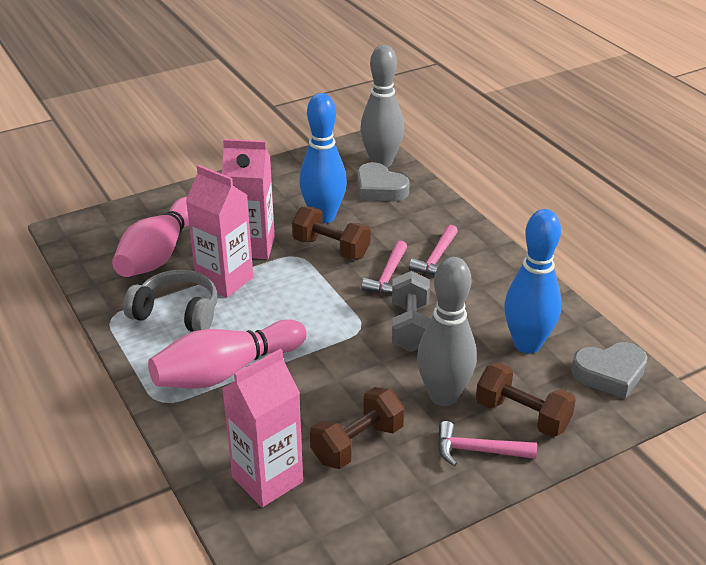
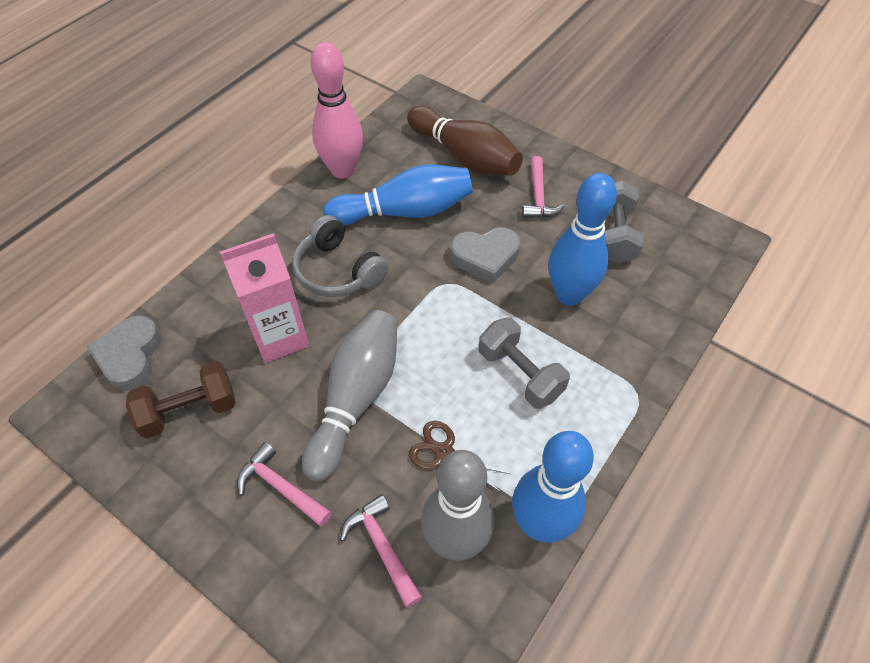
blue bowling pin: [299,93,347,223] [504,209,562,354] = 2 -> [323,164,473,225] [512,431,594,543] [549,173,617,306] = 3
brown bowling pin: none = 0 -> [407,106,523,176] = 1
brown dumbbell: [292,206,371,260] [310,387,405,469] [476,362,576,437] = 3 -> [126,361,236,439] = 1
brown scissors: none = 0 -> [409,421,510,493] = 1
grey dumbbell: [392,271,431,352] = 1 -> [479,318,570,409] [604,180,644,264] = 2
pink bowling pin: [112,197,189,277] [148,319,307,389] = 2 -> [311,42,363,179] = 1
pink carton: [186,165,253,298] [222,139,275,259] [222,349,303,507] = 3 -> [220,233,309,363] = 1

